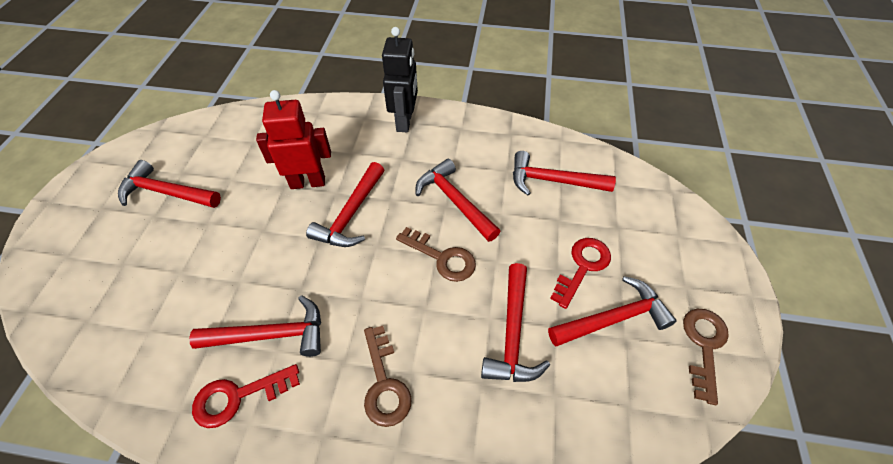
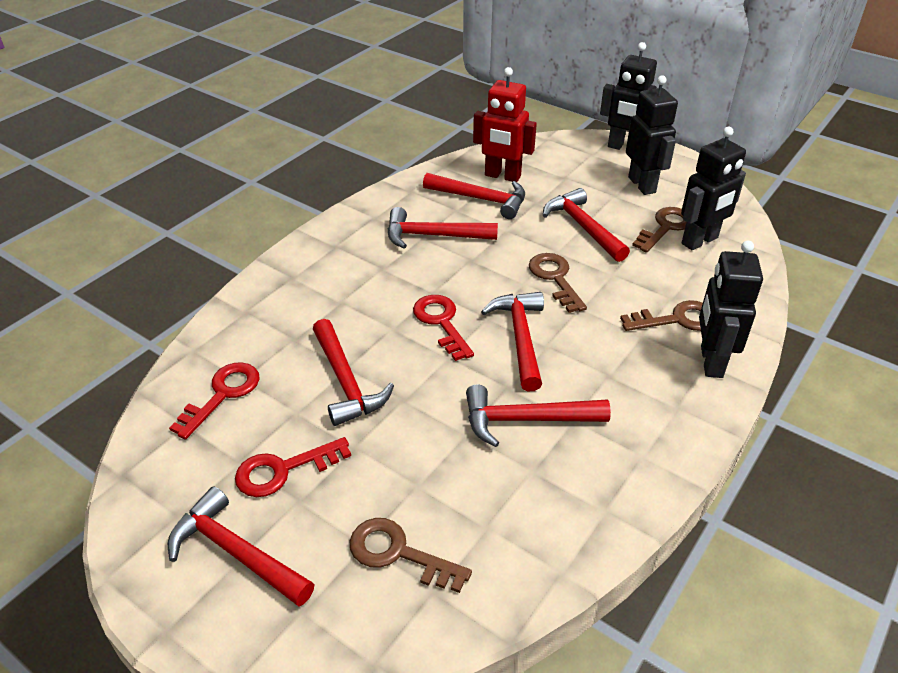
black robot: [382,27,418,132] = 1 -> [600,42,657,150] [626,75,678,195] [681,127,746,250] [699,241,763,378] = 4
brown key: [364,326,412,427] [396,227,476,282] [683,309,729,405] = 3 -> [350,518,472,593] [529,253,587,313] [620,300,703,331] [632,207,686,253] = 4
red key: [192,364,300,428] [550,238,611,309] = 2 -> [169,362,260,439] [235,437,351,497] [413,295,474,361] = 3

